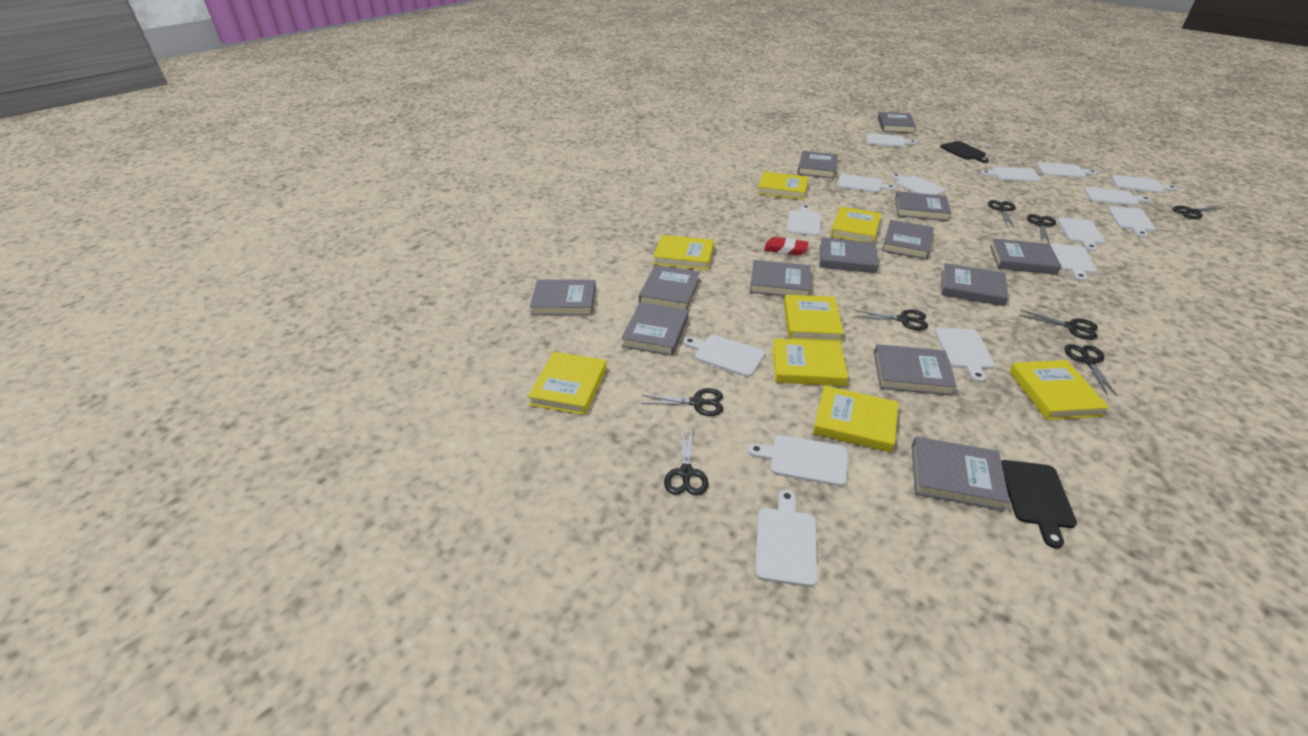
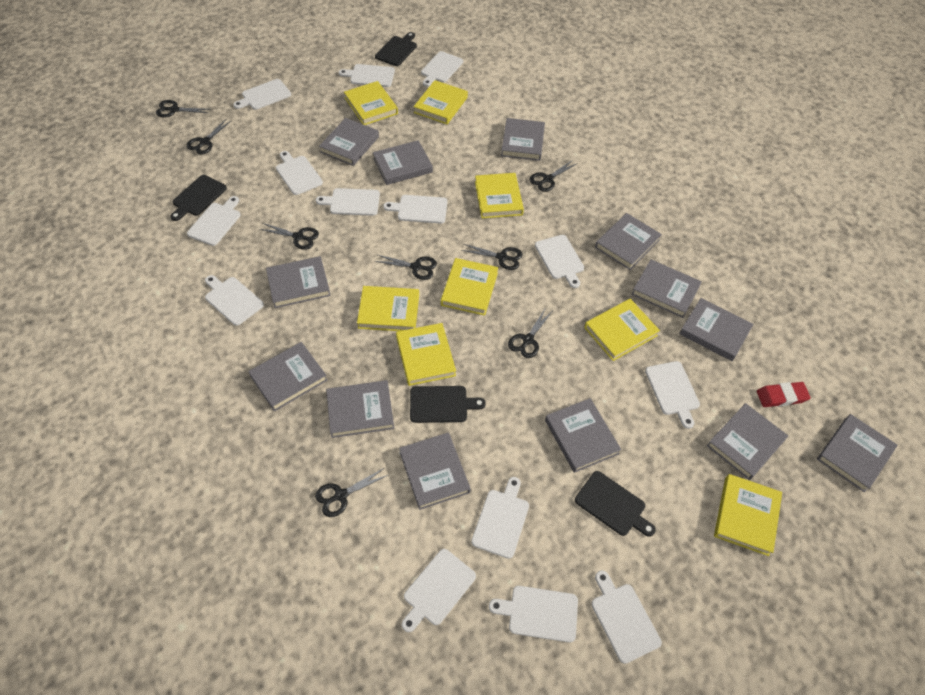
black cutting board: [940,141,989,163] [1001,460,1077,549] = 2 -> [170,175,227,221] [375,32,417,66] [410,386,486,423] [575,471,656,537] = 4
white cutting board: [683,335,765,377] [748,435,847,486] [755,490,817,587] [786,204,821,236] [837,174,896,193] [866,133,917,147] [891,173,946,195] [935,328,995,382] [981,167,1041,182] [1037,162,1098,178] [1049,243,1097,281] [1057,217,1105,251] [1084,187,1151,206] [1108,206,1156,238] [1111,175,1177,193] = 15 -> [187,196,241,246] [205,275,264,326] [233,79,291,110] [276,151,323,195] [316,188,380,216] [339,64,395,87] [383,195,447,224] [402,549,476,632] [421,51,463,87] [471,477,529,559] [489,586,578,643] [535,235,584,288] [591,570,662,664] [645,361,700,429] = 14

